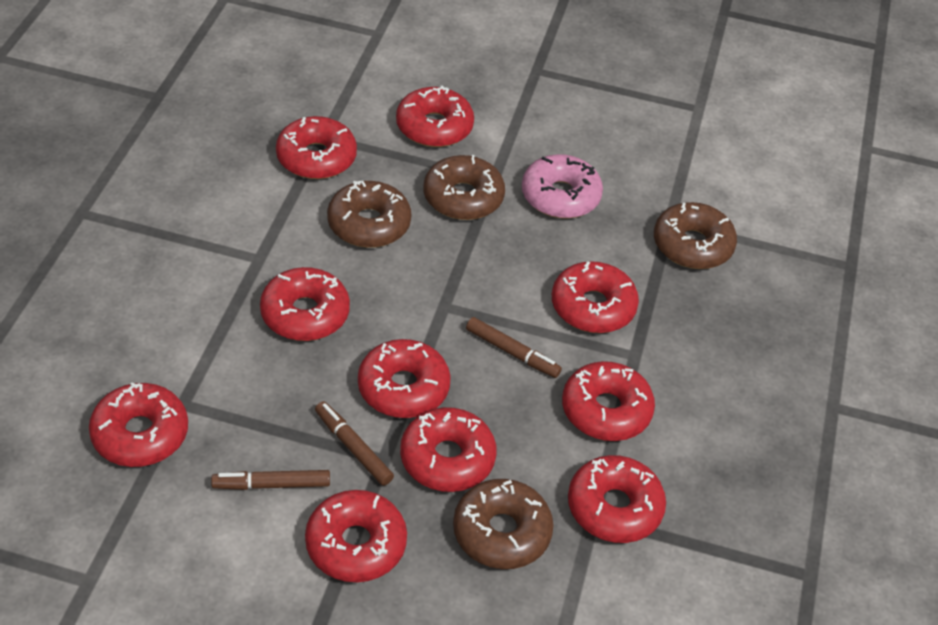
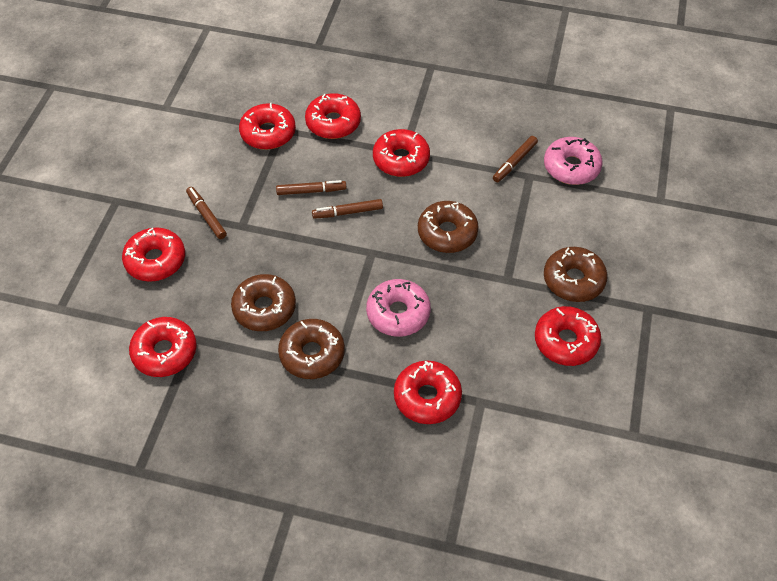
brown marker: [211,470,330,490] [315,401,394,486] [466,317,562,378] = 3 -> [186,187,227,239] [276,180,346,195] [312,199,383,219] [493,136,538,182] = 4
pink donut: [522,154,603,219] = 1 -> [366,279,431,337] [544,137,603,185] = 2
red donut: [89,382,188,467] [260,267,350,341] [276,116,357,179] [305,490,407,582] [358,339,451,418] [396,85,474,147] [400,407,497,492] [552,261,639,333] [562,361,655,441] [568,455,666,543] = 10 -> [122,227,185,282] [129,317,197,377] [239,103,296,150] [305,93,361,139] [373,129,430,177] [394,361,462,424] [535,306,601,366] = 7

